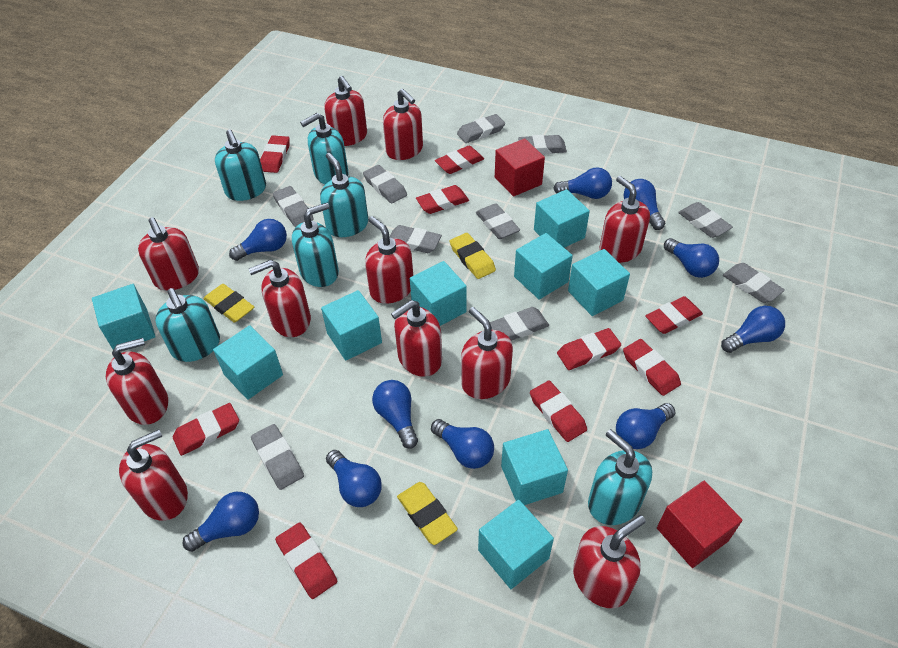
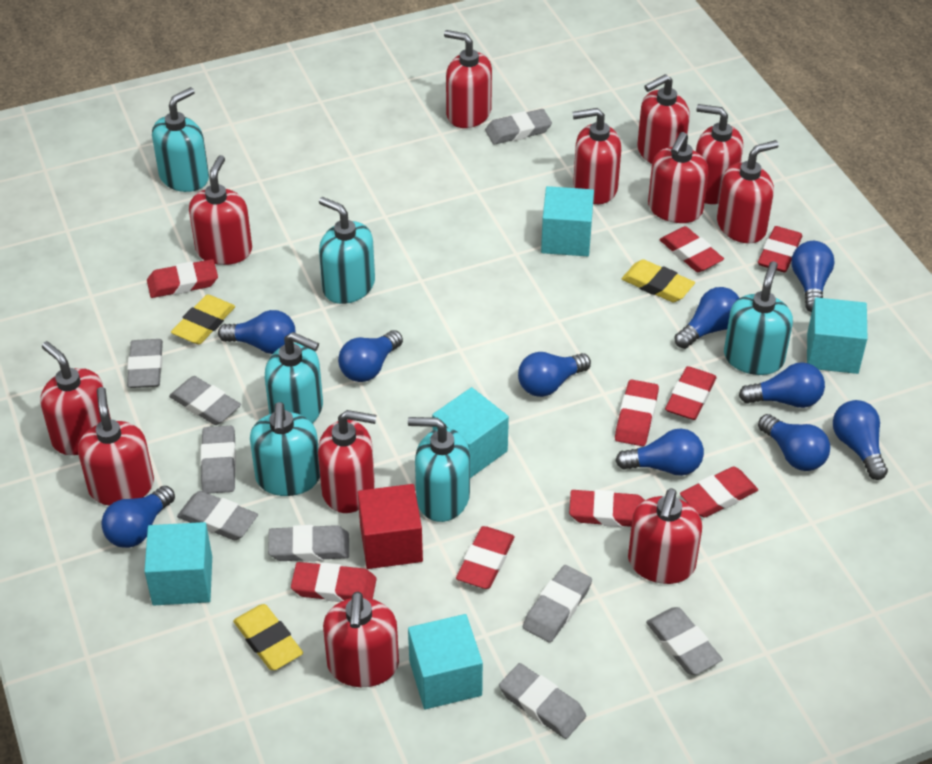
grey eraser: [251,424,304,490] [273,186,314,227] [363,165,407,204] [389,225,442,253] [457,114,505,143] [476,203,520,239] [490,307,549,341] [518,135,567,155] [678,202,733,238] [723,263,785,303] = 10 -> [127,339,163,388] [169,376,241,425] [177,491,258,540] [200,426,236,494] [268,525,349,562] [485,109,552,145] [499,663,586,739] [523,565,592,643] [646,607,723,675] = 9
red cube: [495,138,545,197] [657,481,743,568] = 2 -> [358,484,423,569] = 1
red soap dispenser: [106,338,168,425] [119,429,188,521] [138,217,199,291] [249,260,311,337] [324,76,367,146] [365,216,413,304] [383,89,423,160] [391,300,442,377] [461,307,513,399] [573,515,646,608] [599,176,650,263] = 11 -> [40,341,111,455] [78,387,154,506] [189,155,252,265] [318,410,377,513] [323,592,399,687] [444,30,492,128] [572,108,621,204] [628,489,702,584] [637,74,690,164] [648,132,709,223] [696,104,743,204] [717,140,779,243] = 12
turquoise cube: [92,284,156,350] [213,325,283,400] [321,290,382,361] [410,261,467,326] [478,500,554,589] [501,429,568,505] [514,233,573,300] [534,189,590,248] [568,249,630,316] = 9 -> [144,522,212,605] [408,614,483,709] [432,387,509,478] [541,186,594,256] [807,297,868,374] = 5

